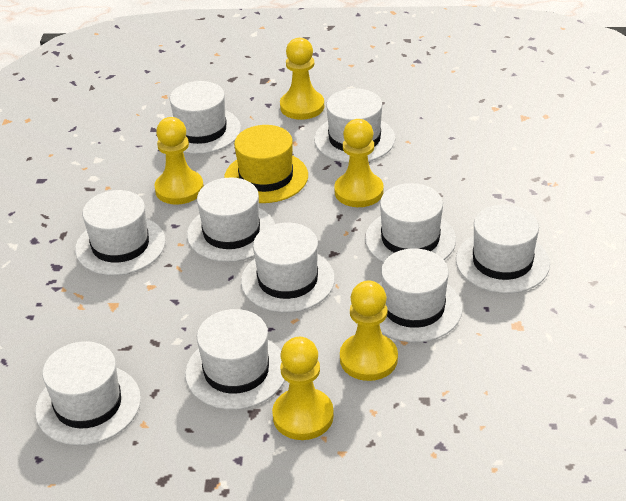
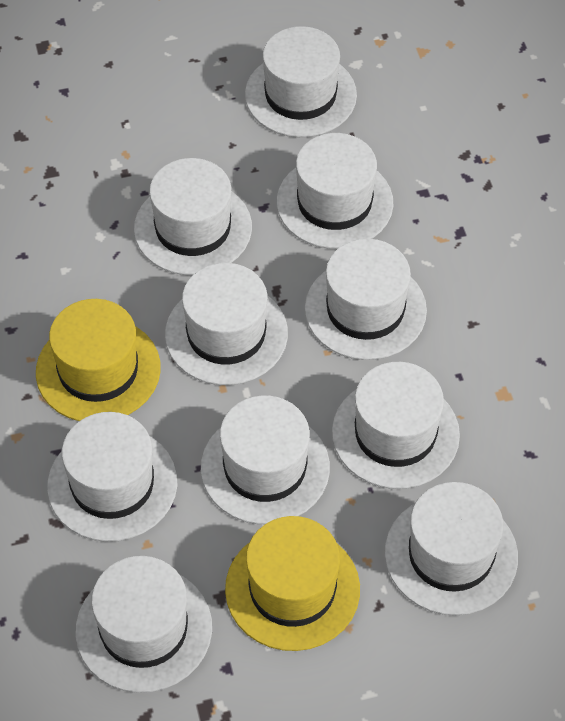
yellow hat: [224,125,308,203] = 1 -> [36,299,161,421] [225,516,360,651] = 2
yellow pawn: [155,117,204,204] [272,337,334,440] [280,38,324,120] [334,119,384,207] [340,280,398,381] = 5 -> none = 0

